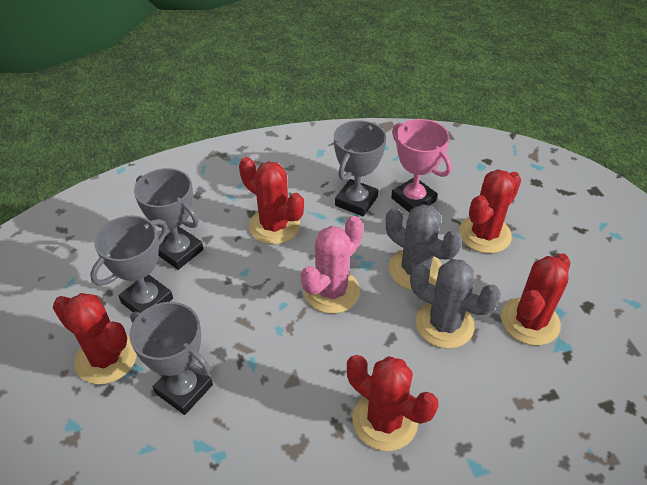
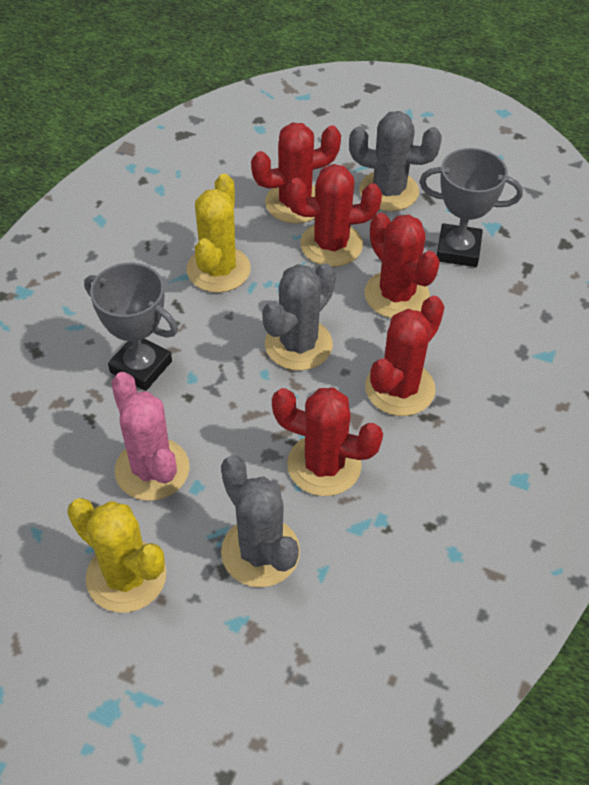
grey cactus: [386,204,462,290] [410,259,501,349] = 2 -> [221,455,300,587] [262,263,336,371] [349,111,442,211] = 3
grey trophy: [90,215,173,313] [130,302,213,415] [134,168,203,270] [334,120,386,216] = 4 -> [84,263,178,391] [419,148,523,267] = 2
pink trophy: [391,119,452,213] = 1 -> none = 0
yellow cactus: none = 0 -> [67,498,166,613] [186,174,251,293] = 2

